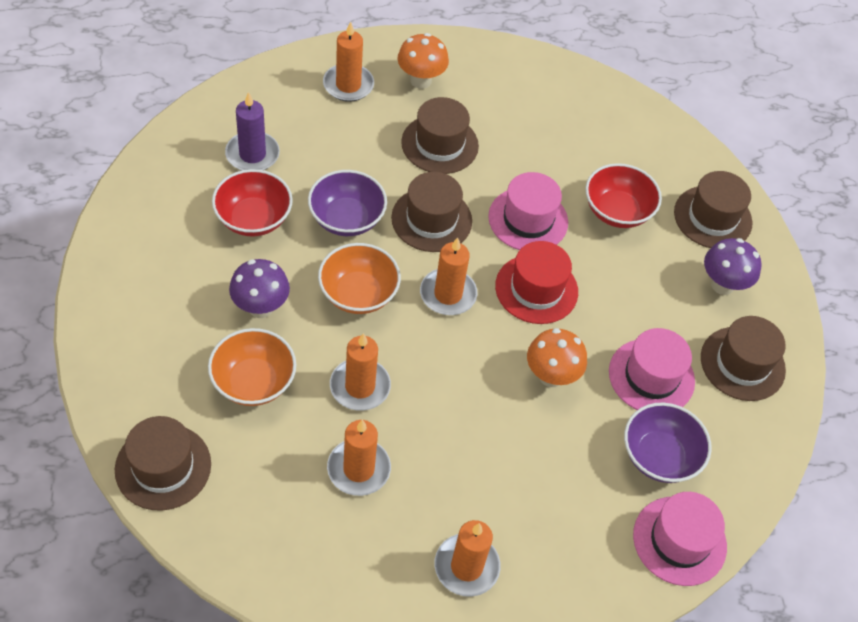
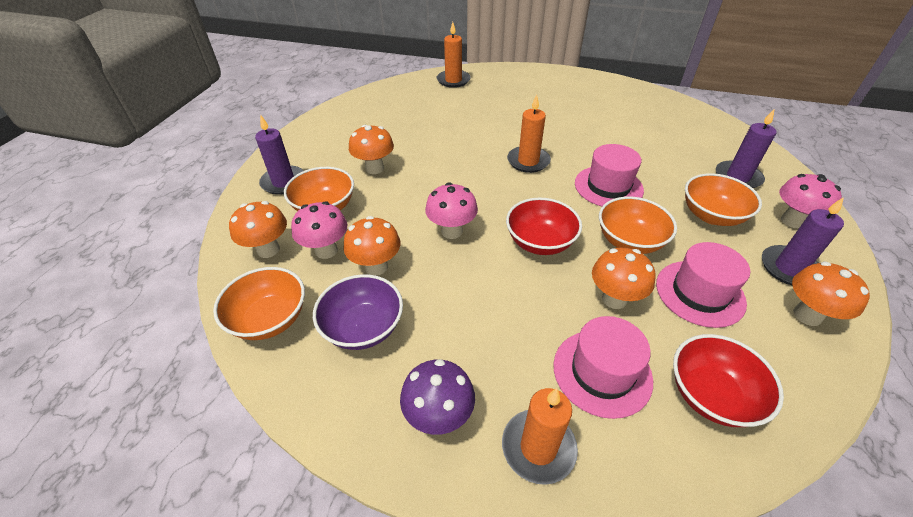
brown hat: [115,416,211,511] [391,172,472,252] [401,97,479,174] [674,171,752,248] [701,316,786,401] = 5 -> none = 0
orange bowl: [208,328,296,406] [318,243,401,314] = 2 -> [213,267,305,340] [284,167,354,211] [599,197,677,254] [685,173,762,226] = 4
orange candle: [323,21,374,102] [327,420,391,496] [330,333,391,411] [420,237,477,315] [435,520,501,597] = 5 -> [437,22,471,88] [502,388,578,485] [507,95,551,173] = 3
orange mushroom: [397,33,449,89] [527,328,587,387] = 2 -> [229,201,287,258] [343,216,400,276] [349,125,394,174] [592,248,656,309] [792,261,870,326] = 5
pink mushroom: none = 0 -> [291,201,347,259] [425,182,478,239] [779,174,842,228] = 3
purple bowl: [308,170,387,236] [624,402,712,483] = 2 -> [313,274,403,350] = 1
purple candle: [225,92,280,171] = 1 -> [255,114,304,195] [716,110,776,188] [762,197,844,285] = 3
purple mushroom: [229,259,290,318] [704,238,762,295] = 2 -> [400,359,475,435] = 1
red hat: [495,241,578,324] = 1 -> none = 0

